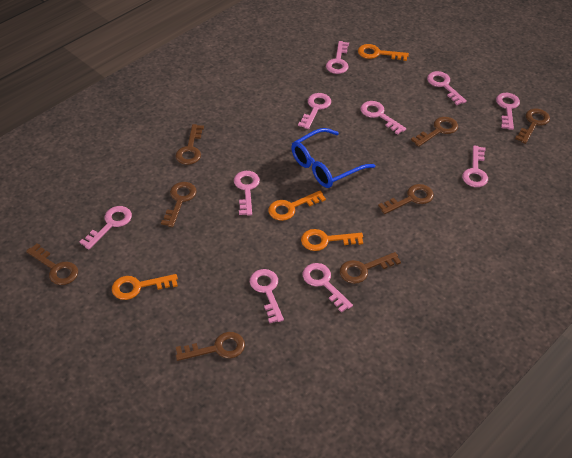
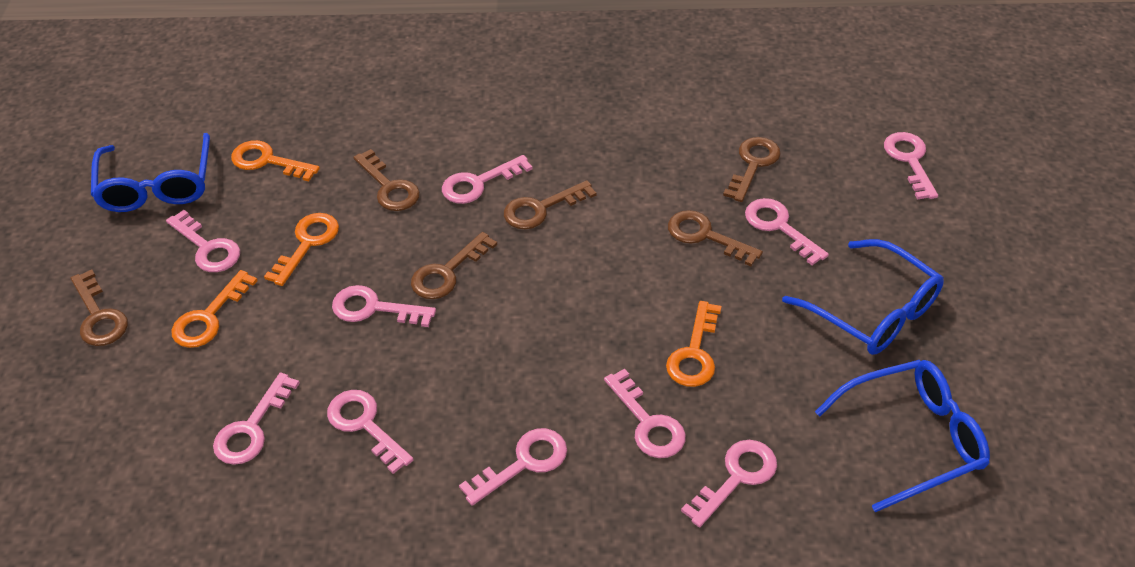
blue glasses: [291,128,375,188] = 1 -> [91,133,210,212] [782,239,944,355] [815,360,990,512] = 3
brown key: [26,243,78,285] [161,182,197,227] [176,124,204,165] [176,332,245,361] [340,252,401,284] [378,184,434,214] [411,117,458,147] [515,109,550,144] = 8 -> [71,270,128,346] [353,149,420,211] [411,232,497,299] [504,180,596,230] [668,210,763,266] [723,137,781,202] = 6

